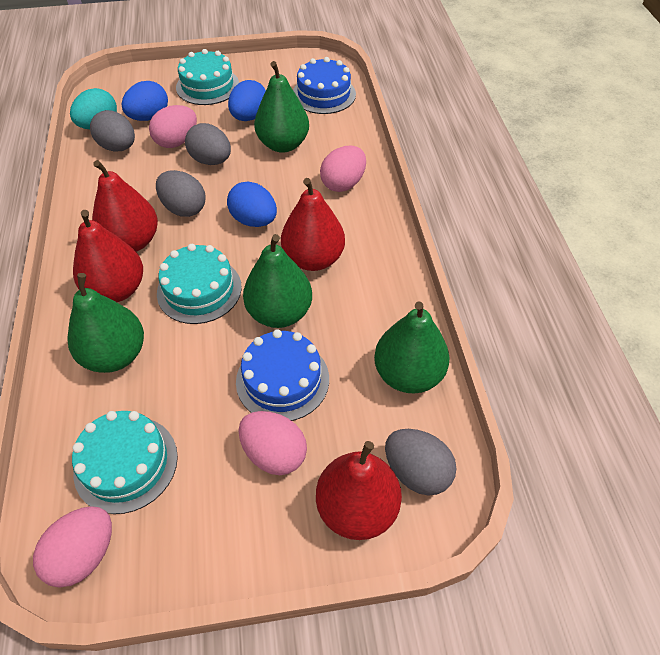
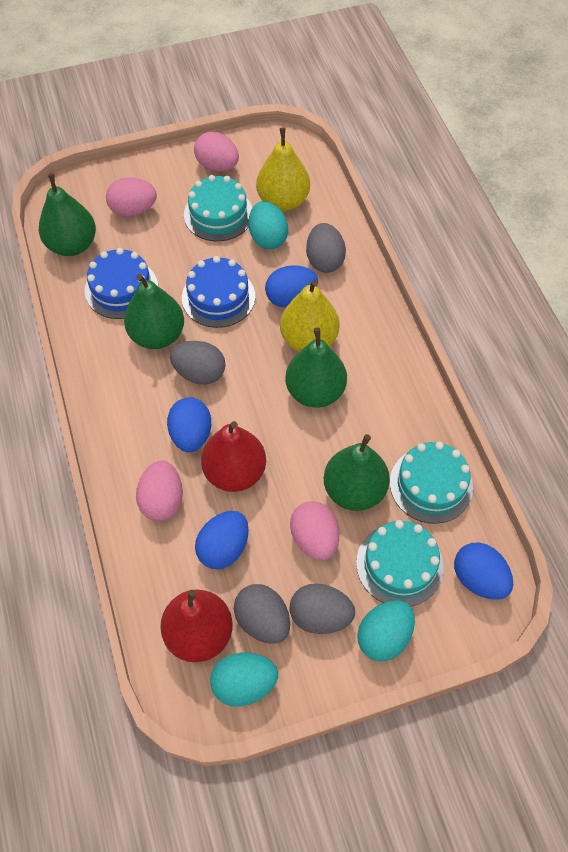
blue egg: [122,81,168,121] [227,181,277,227] [228,80,266,121] = 3 -> [167,397,211,452] [195,511,249,569] [265,265,318,308] [454,542,513,599] = 4
red pear: [73,210,143,302] [92,160,158,252] [281,178,345,271] [316,441,402,540] = 4 -> [160,590,233,662] [201,421,266,492] = 2
turquoise egg: [70,88,117,129] = 1 -> [210,653,278,707] [249,201,288,249] [357,600,415,661] = 3
yellow pear: none = 0 -> [256,128,310,211] [280,279,340,352] = 2

